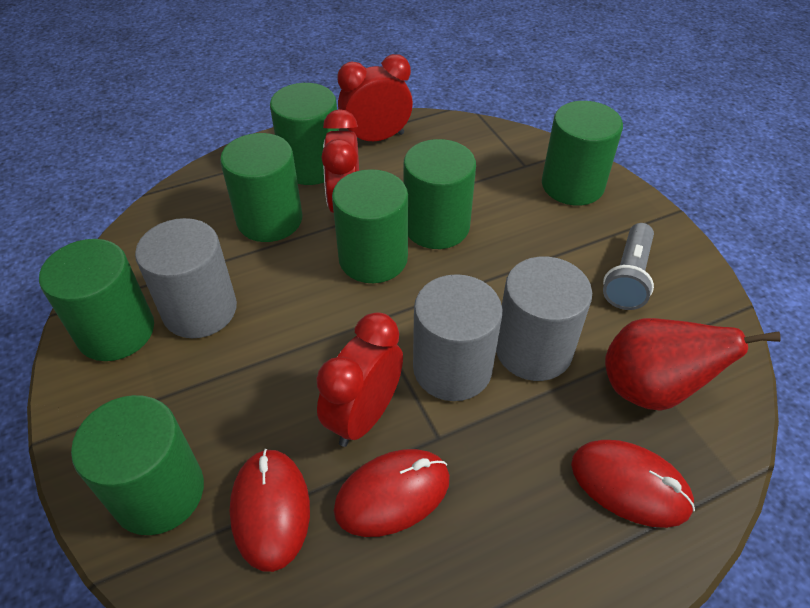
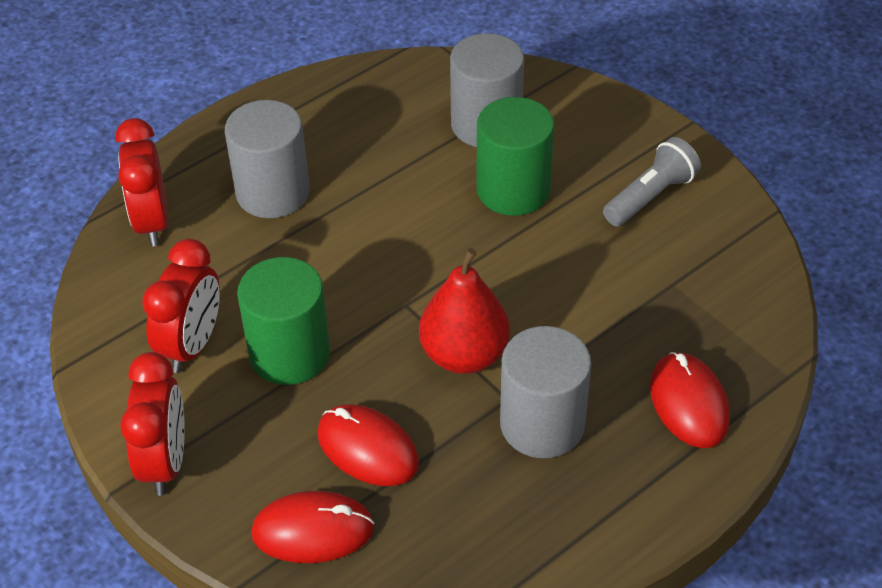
green cylinder: [39,239,154,361] [71,395,204,535] [220,133,303,242] [270,83,339,185] [332,169,408,283] [404,139,476,249] [542,101,623,205] = 7 -> [237,257,330,385] [476,97,554,216] = 2

